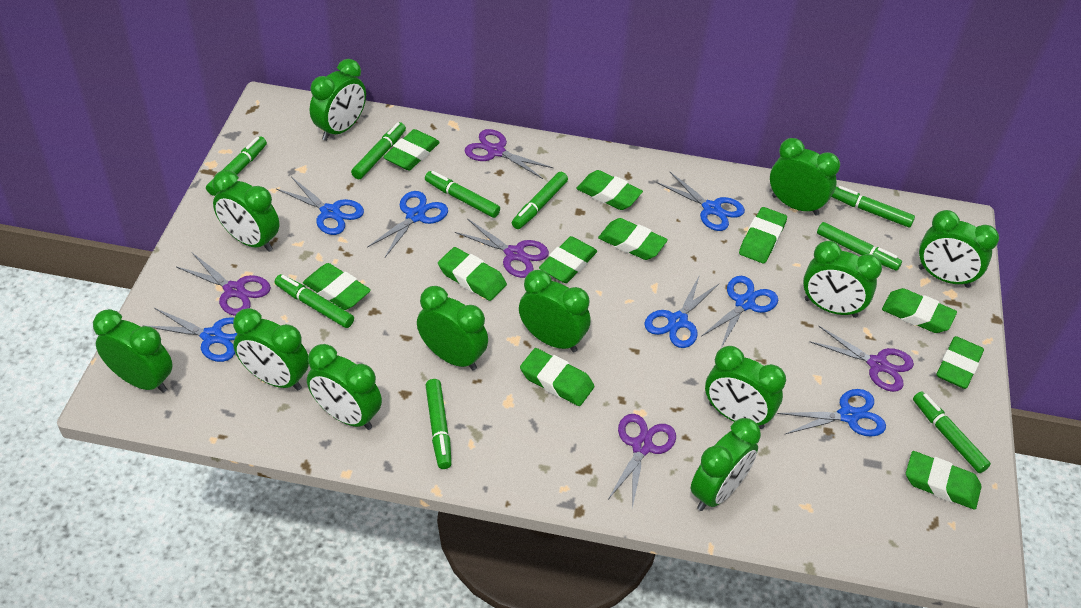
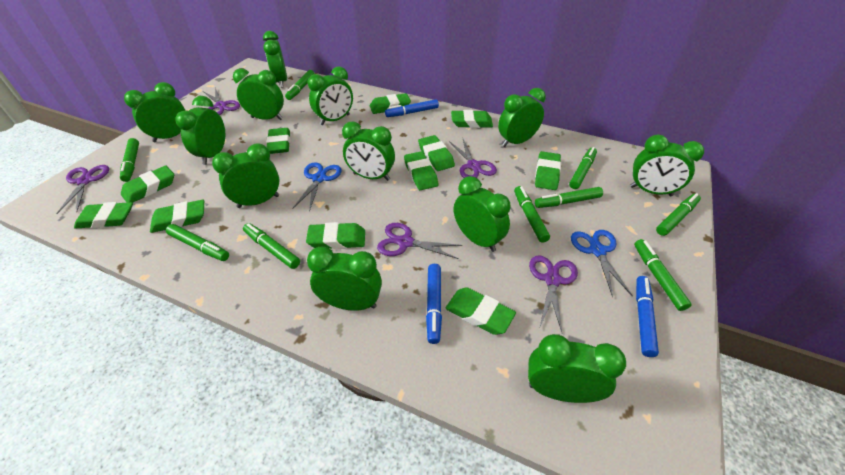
blue marker: none = 0 -> [385,99,439,117] [426,264,442,344] [636,276,659,357] = 3
blue scissors: [142,308,238,362] [277,177,364,235] [367,191,448,257] [644,277,720,348] [657,172,745,231] [701,276,778,348] [777,389,886,437] = 7 -> [292,162,342,212] [571,230,633,297] = 2

